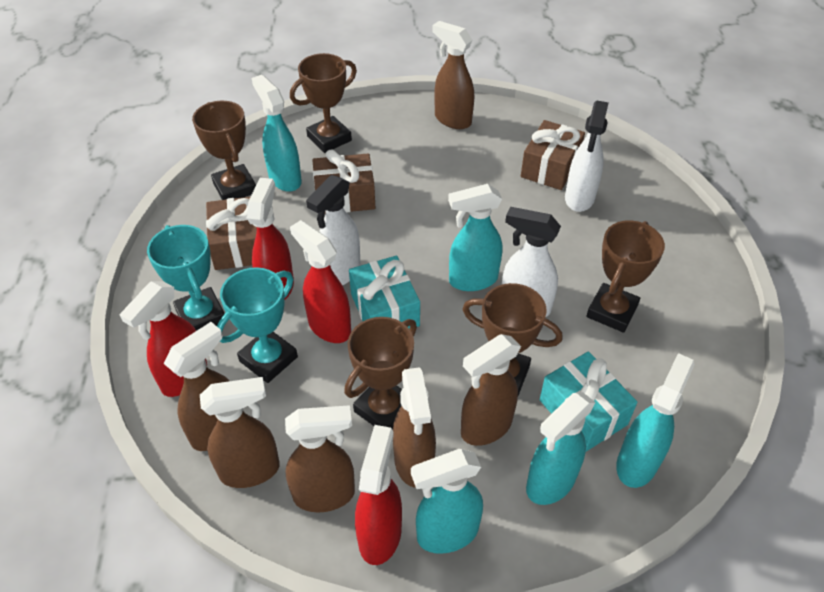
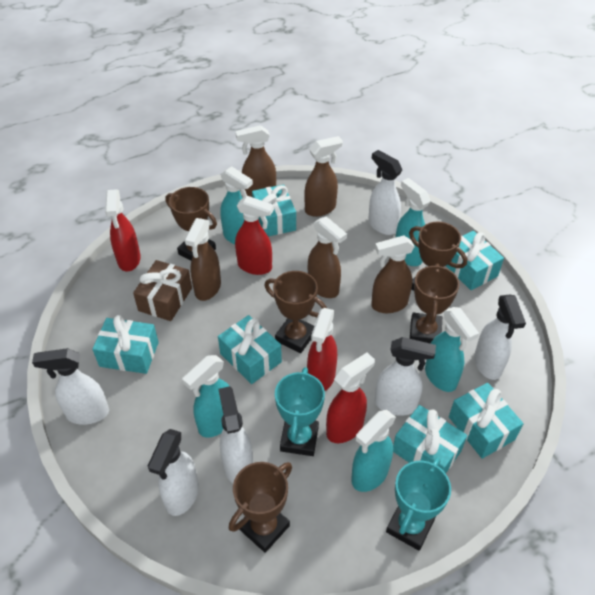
brown gift: [206,196,257,270] [312,149,375,213] [521,120,585,190] = 3 -> [133,260,192,321] = 1
brown spray bottle: [164,322,230,451] [200,377,280,488] [285,405,355,512] [393,367,436,488] [432,21,474,129] [461,334,521,446] = 6 -> [185,218,221,301] [236,125,276,197] [304,136,343,217] [308,216,347,298] [371,236,415,313] = 5
turquoise gift: [349,256,420,329] [539,351,637,452] = 2 -> [92,315,159,374] [218,315,282,384] [252,184,296,236] [393,405,467,473] [446,231,504,290] [449,383,524,459] = 6
white spray bottle: [306,175,360,285] [502,207,561,317] [565,101,609,212] = 3 -> [32,348,109,425] [148,429,199,516] [219,386,253,484] [368,150,402,235] [375,337,436,416] [474,295,526,380] = 6

